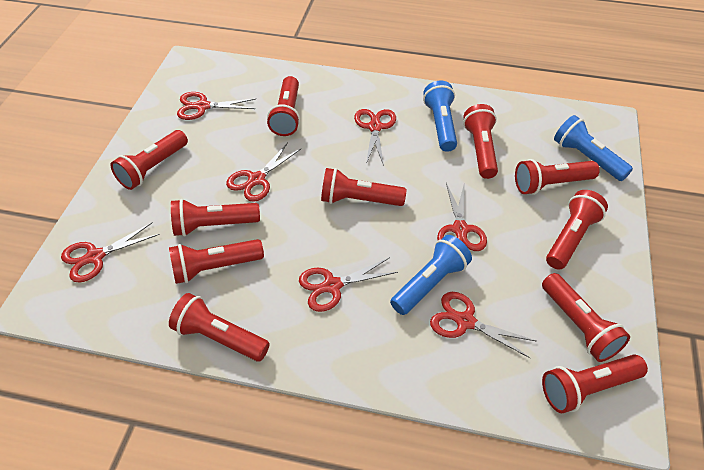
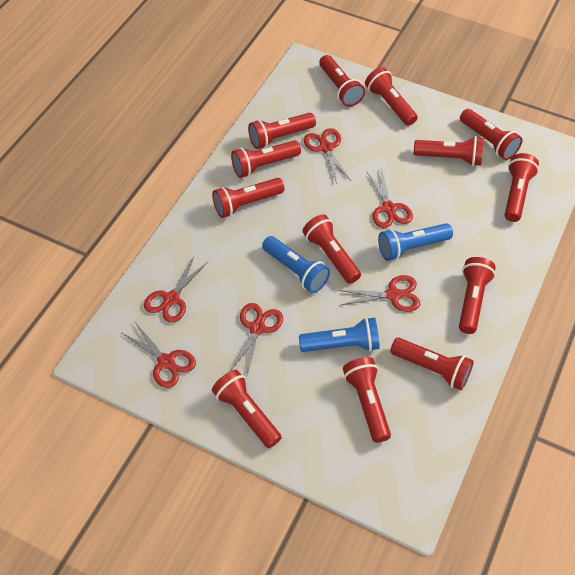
red flashlight: [111,130,188,190] [169,239,264,284] [169,293,270,361] [171,199,260,237] [267,76,300,136] [321,168,406,206] [463,104,498,179] [515,159,600,195] [542,273,630,362] [542,354,648,413] [546,190,608,270] = 11 -> [212,178,284,218] [212,370,282,448] [231,141,301,178] [248,113,316,149] [303,214,361,284] [319,55,365,107] [343,357,391,443] [365,67,418,126] [390,338,474,390] [414,136,484,166] [459,257,496,334] [460,109,522,160] [505,153,539,222] = 13
red scissors: [61,222,160,283] [177,92,256,120] [226,143,301,202] [299,257,398,312] [354,109,396,166] [430,292,536,358] [437,183,487,251] = 7 -> [122,321,196,388] [144,257,208,323] [230,303,283,378] [304,128,351,184] [337,275,420,312] [366,168,413,228] = 6

